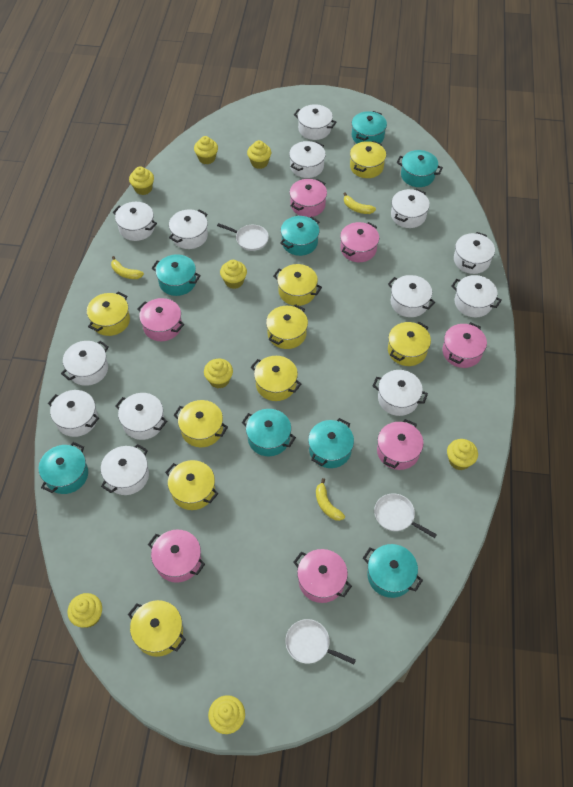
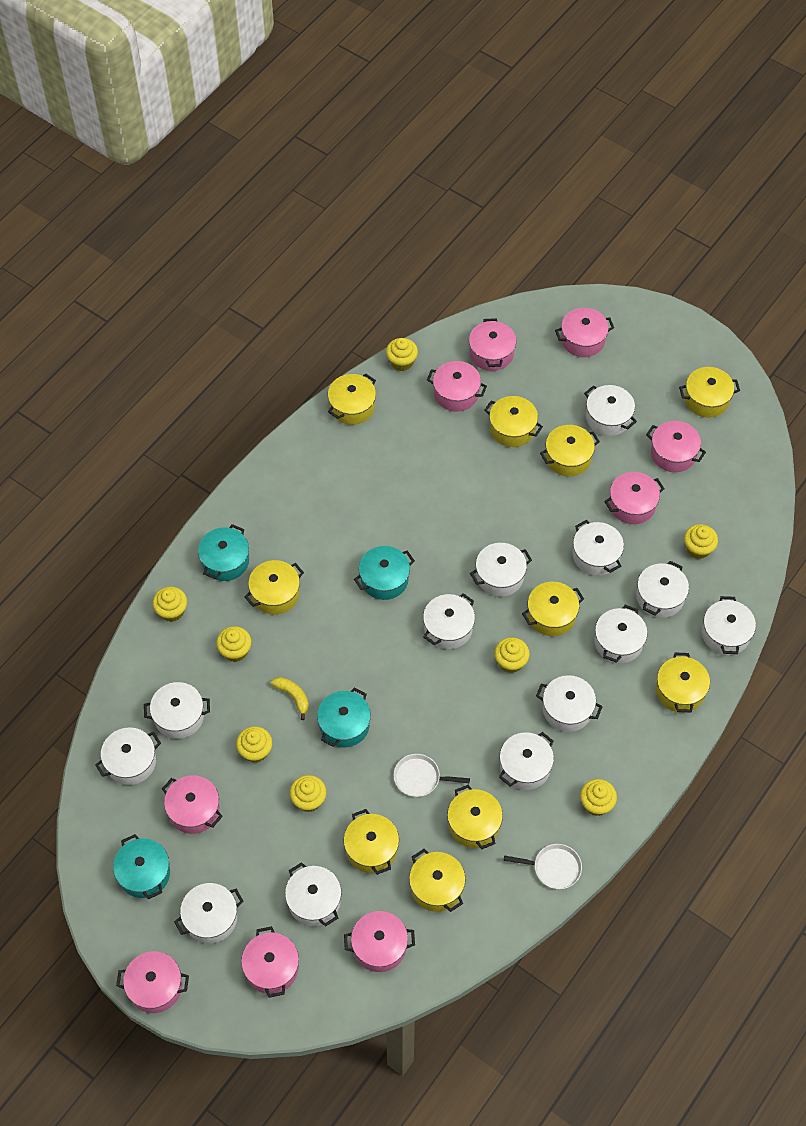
pink pot: [137,298,184,341] [148,530,205,583] [290,179,327,217] [293,549,352,603] [340,222,379,262] [377,419,424,470] [442,322,487,368] = 7 -> [116,951,189,1013] [162,775,223,834] [241,926,299,998] [344,911,415,972] [427,361,487,412] [469,318,516,371] [555,308,614,357] [604,472,665,524] [646,421,706,472] = 9
turquoise pot: [39,442,88,494] [152,254,201,296] [242,409,296,456] [280,216,319,256] [308,418,354,468] [352,111,387,144] [363,544,423,598] [397,150,443,187] = 8 -> [113,834,170,899] [198,524,249,581] [317,688,371,747] [354,546,415,600] = 4
white pan: [217,223,269,251] [285,619,356,664] [374,493,437,538] = 3 -> [393,754,470,797] [504,844,582,889] = 2
yellow banana: [111,256,144,279] [316,478,345,521] [343,192,376,214] = 3 -> [271,677,309,720] = 1
yellow pot: [87,292,130,336] [128,600,186,657] [165,460,218,510] [173,400,228,447] [251,356,301,401] [266,304,308,349] [273,264,322,306] [350,141,386,178] [388,322,431,366] = 9 -> [244,560,304,614] [328,373,376,425] [344,809,399,875] [409,849,466,912] [447,785,503,849] [484,396,543,447] [522,582,584,636] [540,425,600,476] [656,653,710,713] [679,367,740,417] = 10

